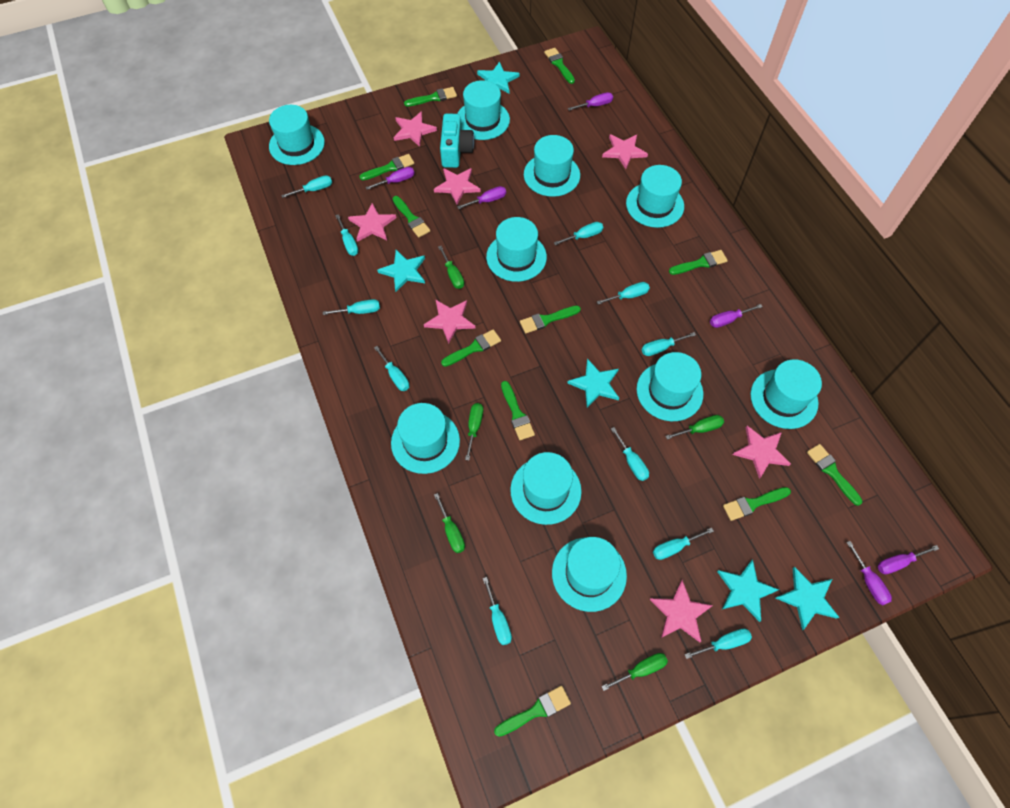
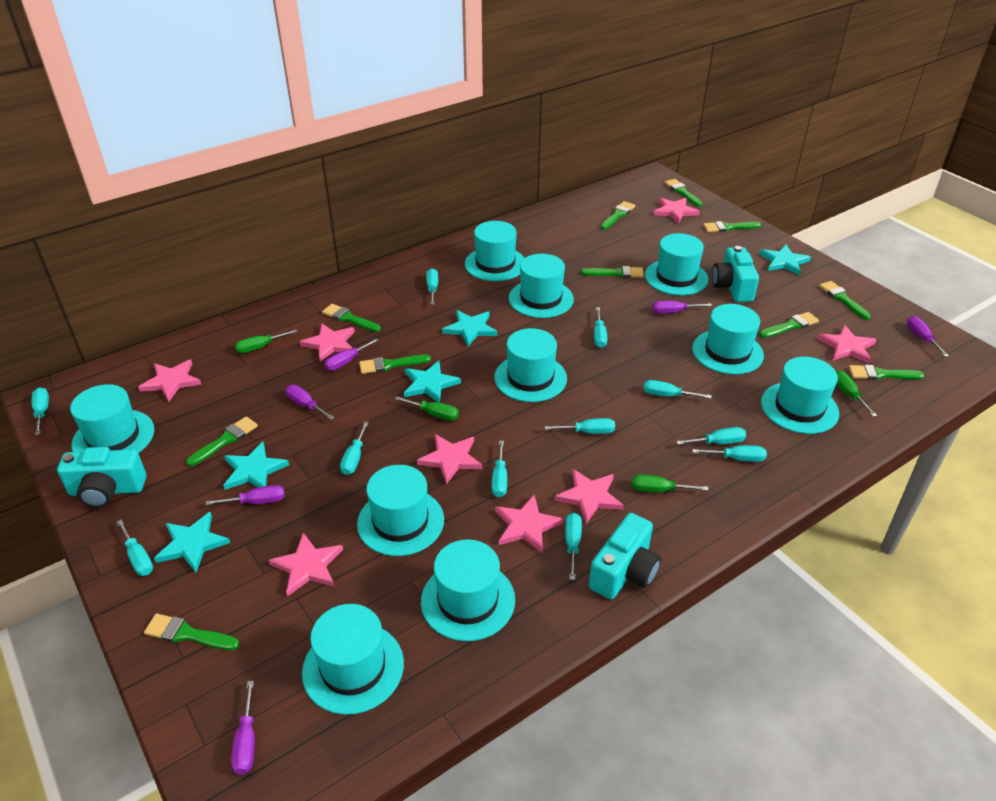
green screwdriver: [434,493,465,553] [438,246,464,289] [465,403,483,460] [601,653,668,691] [666,415,724,440] = 5 -> [235,329,298,353] [395,396,459,421] [632,474,708,492] [836,370,877,417] = 4
pink star: [348,203,396,242] [394,111,437,147] [424,300,475,344] [434,168,481,204] [602,134,648,169] [650,580,713,642] [733,426,791,479] = 7 -> [138,360,201,402] [269,533,343,597] [300,324,355,362] [417,434,482,484] [495,495,564,553] [554,469,624,524] [653,198,700,224] [817,325,877,364] = 8
turquoise camera: [440,113,474,168] = 1 -> [57,447,147,508] [589,513,661,600] [712,246,759,302] = 3

